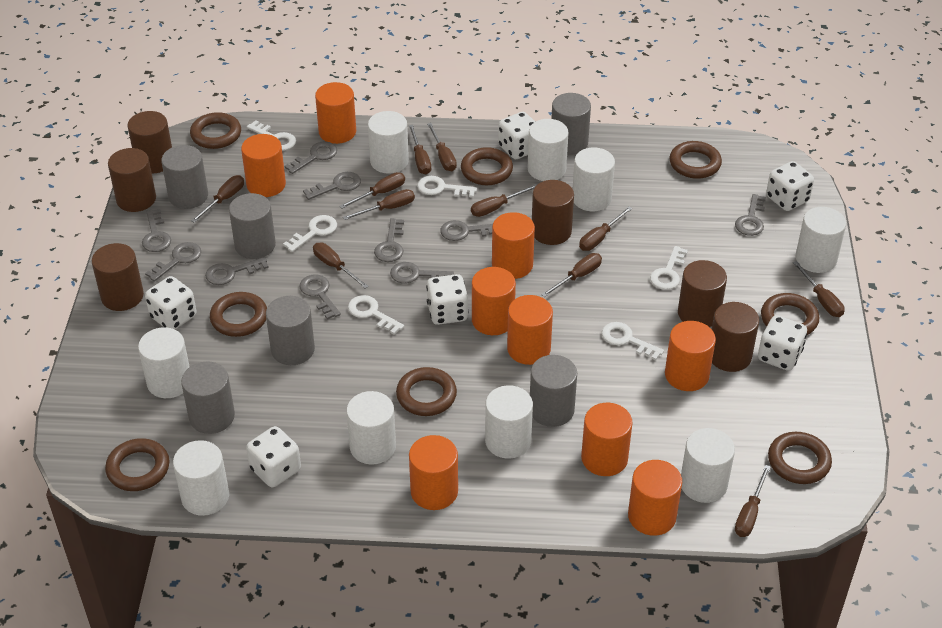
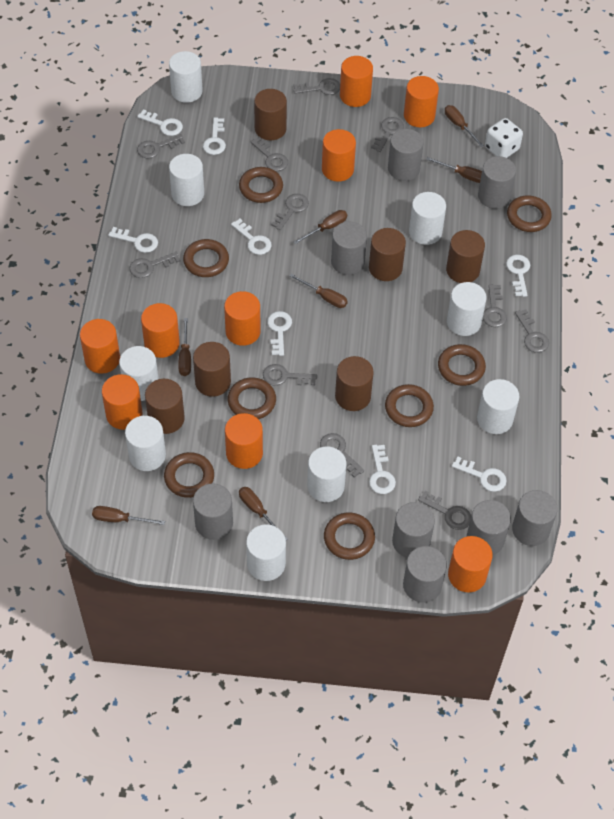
brown screwdriver: [191,175,244,223] [313,243,369,289] [339,172,405,209] [343,189,415,220] [409,125,431,174] [427,123,457,171] [471,184,537,217] [541,253,602,297] [579,207,632,251] [735,465,771,537] [793,261,845,317] = 11 -> [92,506,165,525] [178,318,191,376] [239,487,288,541] [289,274,348,308] [293,210,347,245] [426,157,482,183] [445,105,484,147] = 7
grey cylinder: [161,145,208,209] [181,361,235,434] [229,193,276,259] [266,296,315,365] [530,355,577,427] [551,93,591,155] = 6 -> [193,483,233,540] [331,222,367,275] [388,129,424,181] [392,502,435,558] [403,546,447,603] [467,500,511,555] [478,156,516,209] [512,490,558,546] = 8
grey key: [142,209,171,252] [145,242,201,282] [205,257,269,285] [284,141,337,174] [300,274,341,320] [303,172,361,200] [374,218,404,262] [390,262,454,284] [440,220,493,241] [735,194,766,236] = 10 -> [129,252,180,278] [137,134,185,158] [251,137,288,171] [263,364,317,386] [271,194,309,230] [294,78,340,95] [320,433,364,478] [371,117,404,152] [418,490,471,530] [483,284,507,327] [515,309,549,353] = 11
white dice: [145,276,196,329] [246,426,301,487] [426,274,469,325] [498,112,535,159] [758,315,807,371] [766,161,814,211] = 6 -> [485,118,523,158] = 1
white key: [247,120,296,151] [283,215,337,252] [348,295,404,334] [417,176,477,198] [602,322,664,360] [650,246,688,290] = 6 -> [108,227,158,253] [137,109,183,136] [203,118,226,155] [231,219,272,255] [267,311,292,356] [369,445,396,494] [452,457,507,492] [506,255,530,297] = 8

